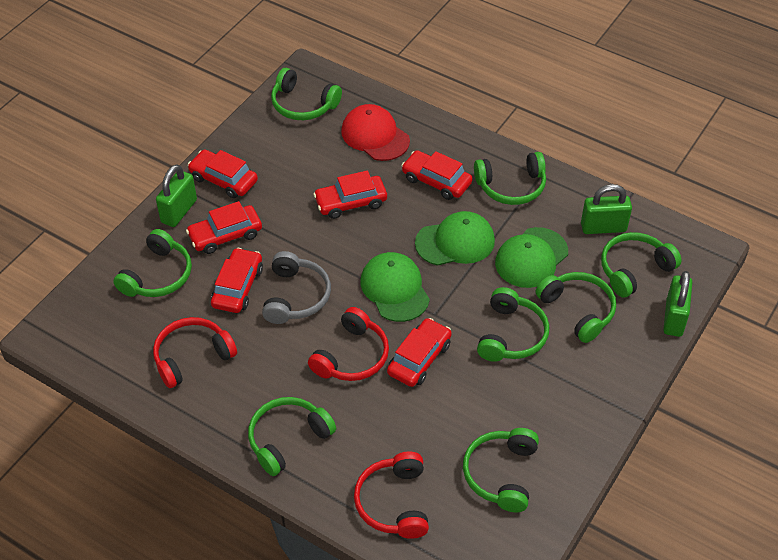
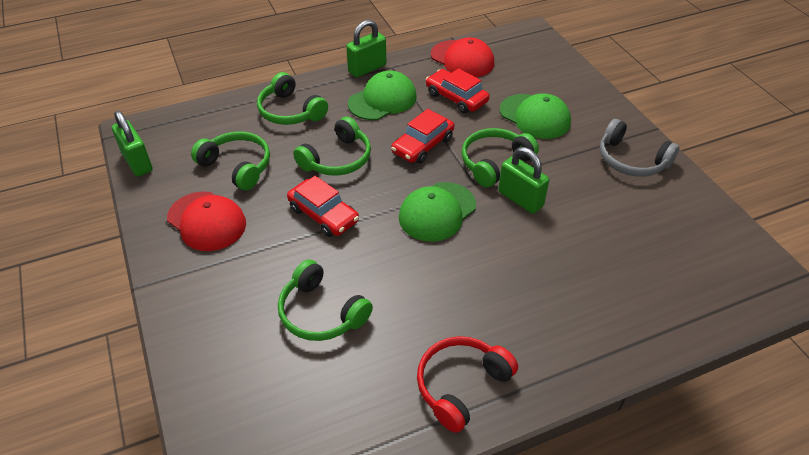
green headphones: [113,229,192,297] [248,397,336,476] [271,68,342,120] [463,428,539,512] [474,152,546,205] [477,287,549,362] [536,272,616,343] [601,232,682,298] = 8 -> [191,132,270,190] [257,72,328,125] [278,259,373,341] [293,116,371,176] [462,128,539,187] = 5
red cap: [341,104,410,161] = 1 -> [167,191,246,251] [431,37,494,77] = 2
red car: [186,201,262,254] [188,150,258,198] [211,248,263,313] [313,171,387,219] [387,318,452,387] [401,150,473,200] = 6 -> [287,176,359,237] [391,109,454,164] [426,68,490,113] = 3
red headphones: [153,317,237,388] [308,307,389,381] [354,451,429,539] = 3 -> [417,336,518,433] = 1

